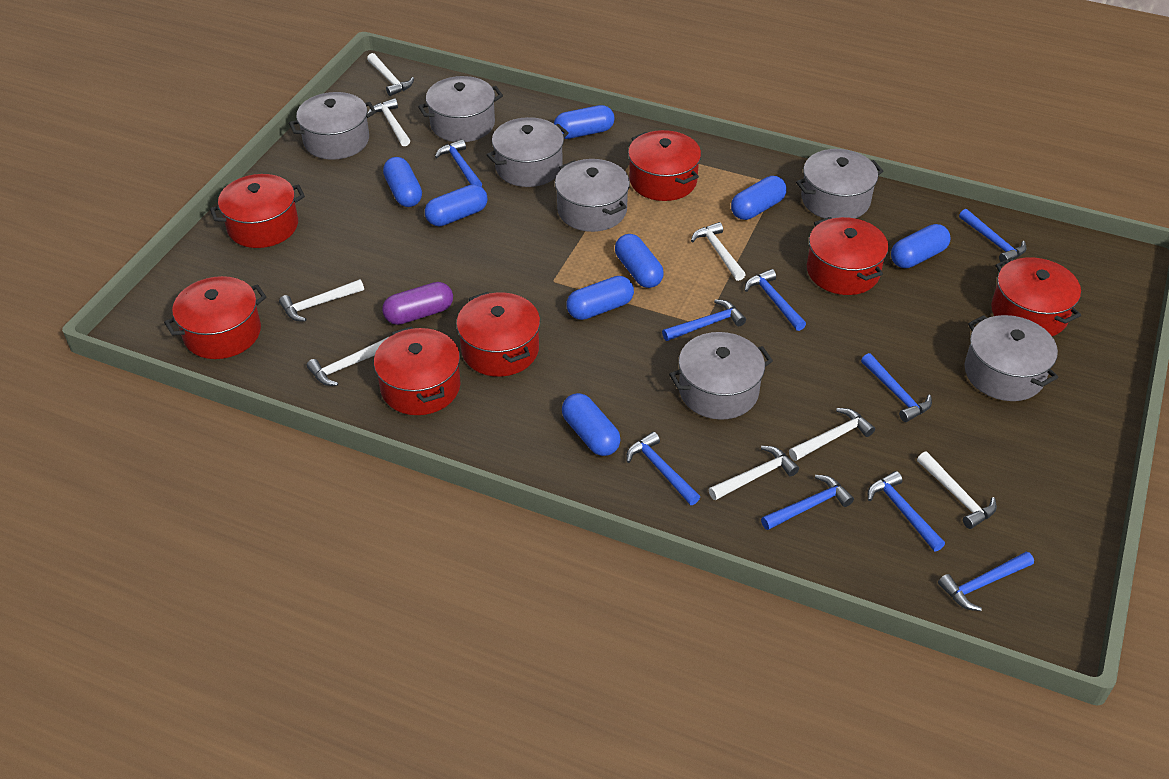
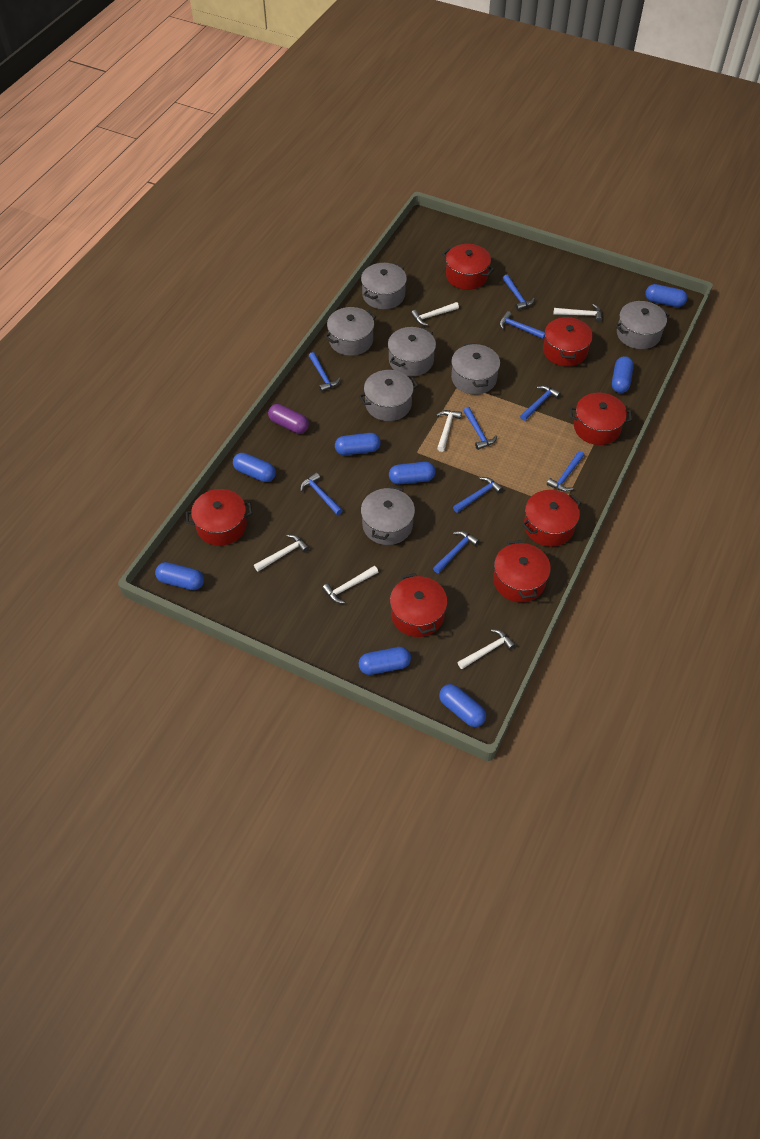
white hammer: [279,279,364,322] [307,337,389,386] [367,53,414,96] [368,98,410,146] [691,222,746,281] [708,446,799,500] [789,408,875,461] [917,452,997,529] = 8 -> [254,535,309,572] [322,566,378,603] [411,302,459,326] [436,410,462,452] [458,629,515,669] [554,304,602,322] = 6

